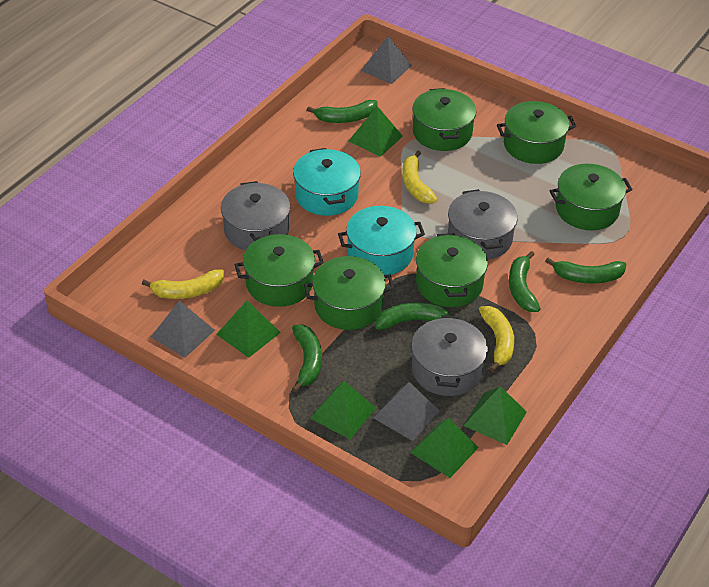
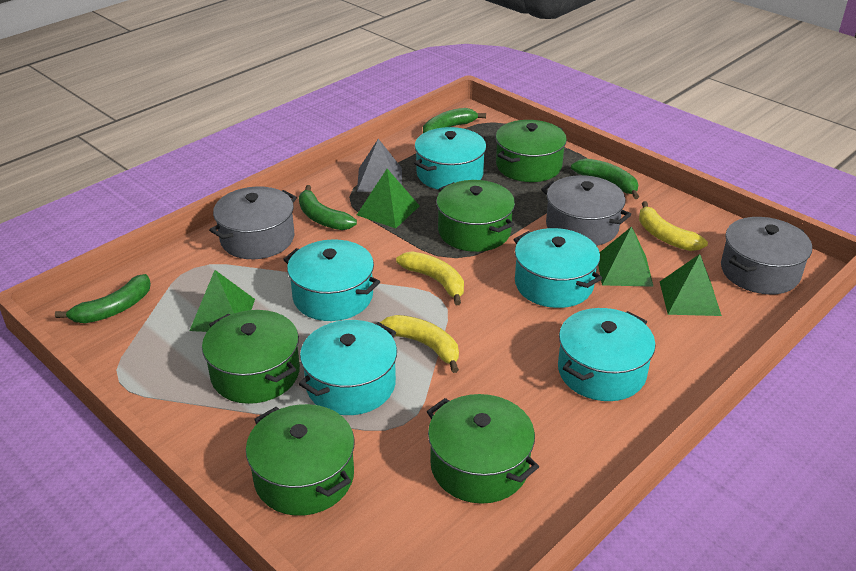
green banana: [292,325,322,392] [307,100,378,123] [375,302,450,330] [509,251,540,312] [545,258,626,284] = 5 -> [55,274,151,323] [299,185,357,230] [423,108,486,133] [571,158,639,199] = 4
green pot: [234,234,324,307] [304,256,394,330] [412,88,477,151] [416,233,488,307] [497,101,576,164] [550,164,633,230] = 6 -> [202,310,300,404] [246,404,355,516] [427,394,539,504] [436,180,515,252] [496,120,567,182] = 5
green pyramid: [216,301,281,358] [310,381,376,440] [349,106,403,157] [410,418,479,478] [463,386,527,445] = 5 -> [189,270,255,332] [357,169,420,228] [598,226,654,287] [660,254,722,316] = 4
grey pyramid: [151,301,215,358] [361,36,412,84] [374,382,440,441] = 3 -> [357,139,402,192] = 1
turquoise pot: [293,148,361,216] [338,206,425,275] = 2 -> [283,239,380,321] [299,320,397,415] [414,127,486,190] [513,228,603,308] [558,308,656,401] = 5

